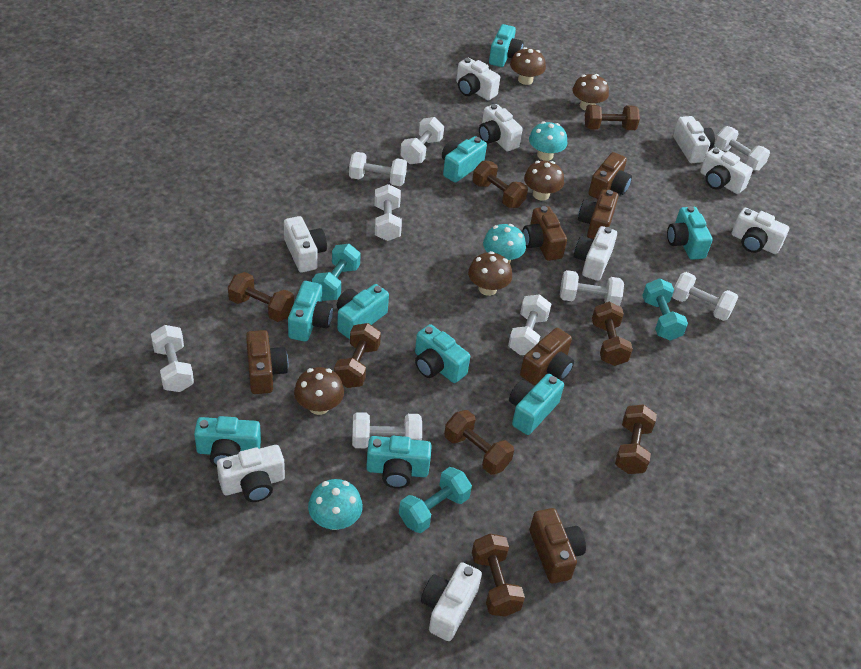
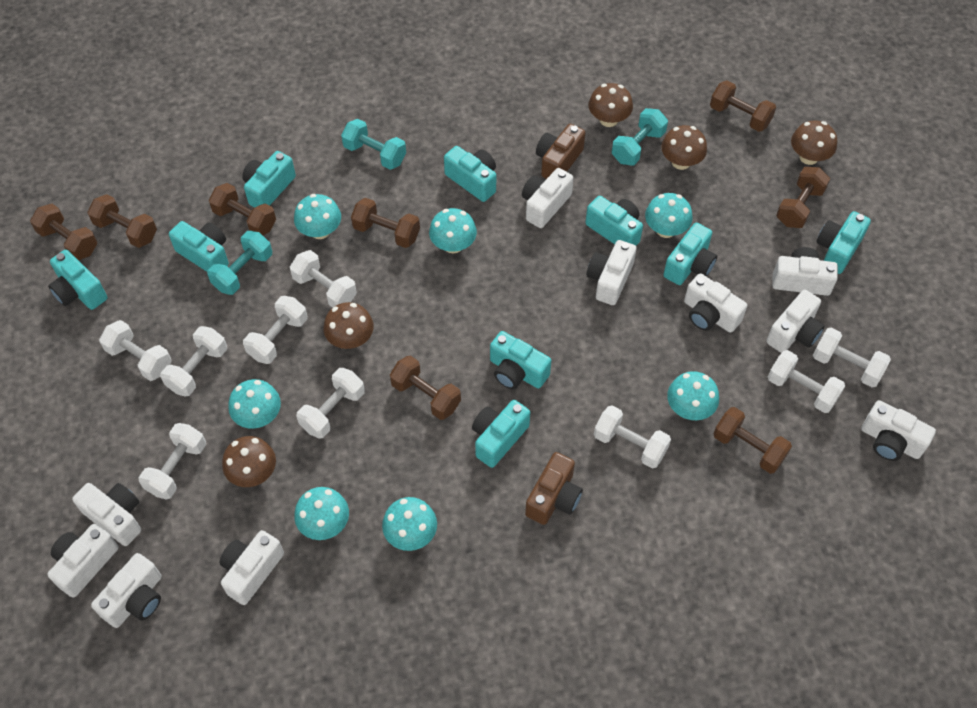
brown camera: [246,330,288,394] [520,328,574,385] [522,206,567,261] [530,508,586,584] [578,189,619,239] [589,152,632,199] = 6 -> [525,452,583,525] [536,124,585,179] = 2
turquoise mushroom: [308,479,363,530] [483,224,526,263] [529,121,567,161] = 3 -> [228,379,281,429] [294,194,341,239] [294,487,349,540] [382,497,437,551] [429,208,477,254] [645,193,692,238] [667,371,719,420] = 7
white camera: [217,445,285,502] [284,216,327,273] [421,562,482,641] [456,58,500,100] [479,104,523,151] [574,226,617,281] [673,116,715,163] [700,147,753,194] [732,208,789,254] = 9 -> [47,524,119,598] [72,483,141,546] [91,553,162,628] [220,530,284,605] [522,168,574,228] [587,240,637,305] [684,273,747,333] [766,290,824,353] [772,247,838,296] [861,400,936,461] = 10

